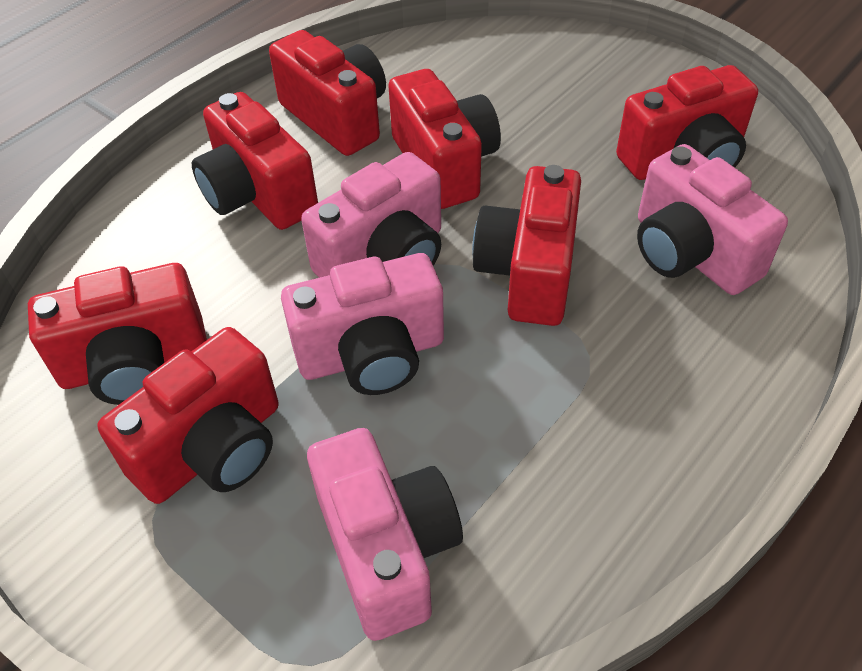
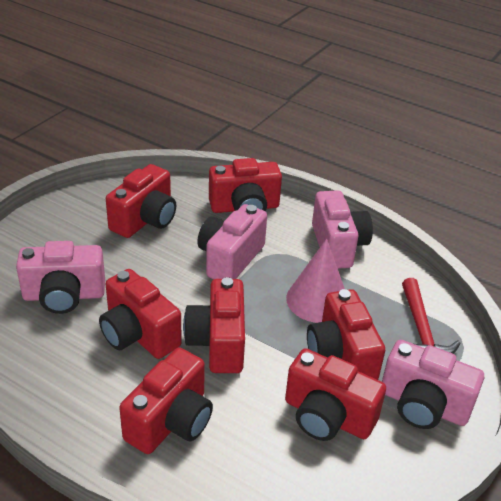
pink cone: none = 0 -> [286,239,345,323] = 1
red hammer: none = 0 -> [402,278,460,354] = 1

